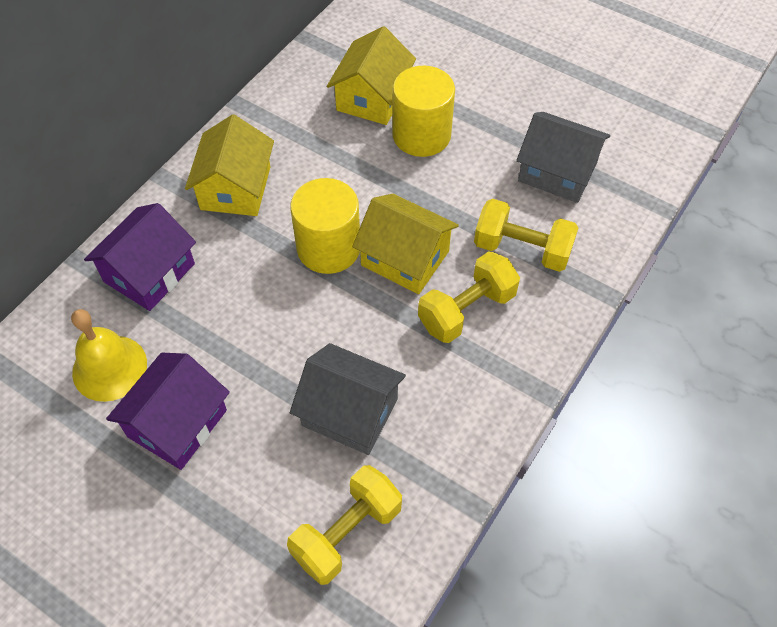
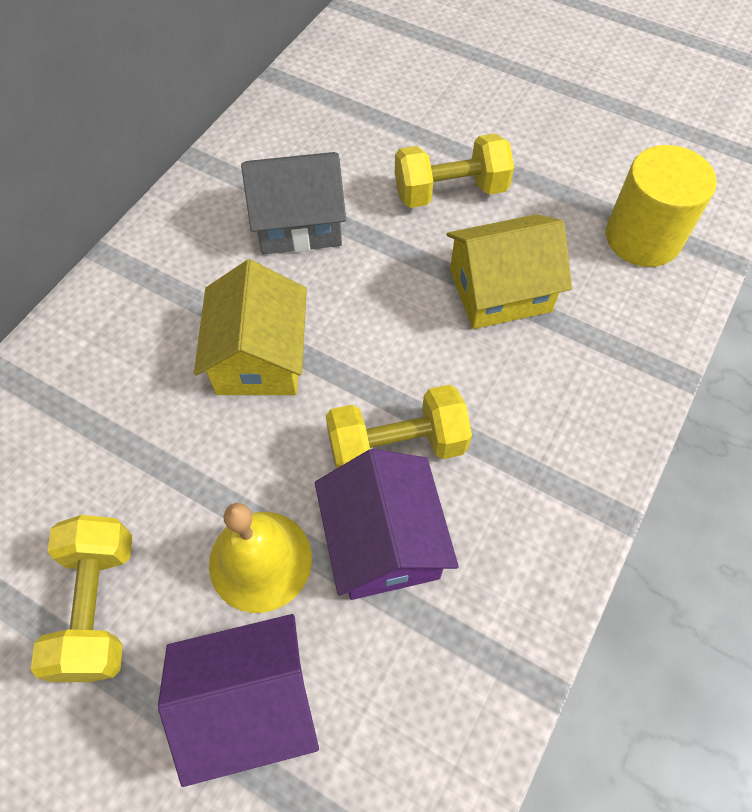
grey house: [290,343,406,455] [516,112,610,203] = 2 -> [241,152,346,255] = 1
yellow cylinder: [290,178,360,274] [392,66,455,157] = 2 -> [606,145,717,267] = 1
yellow house: [185,114,274,216] [327,26,416,125] [352,194,459,294] = 3 -> [194,260,307,395] [446,214,572,329] = 2

